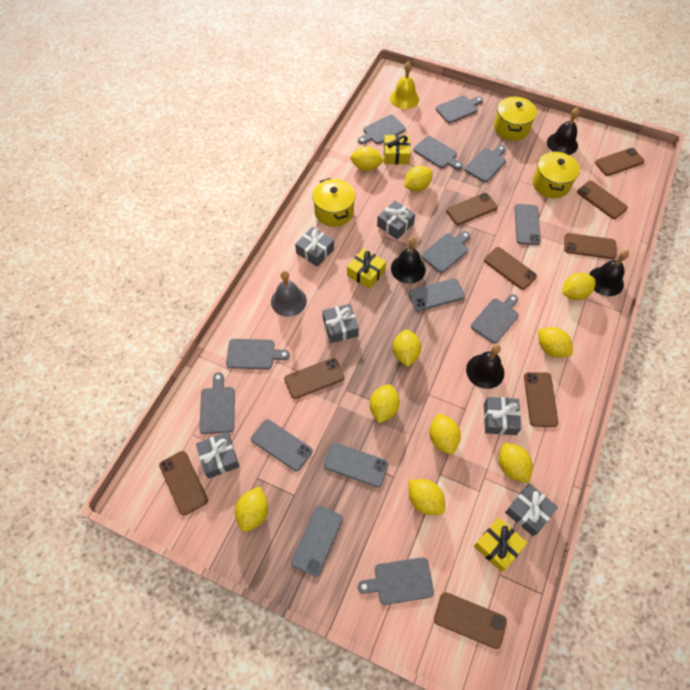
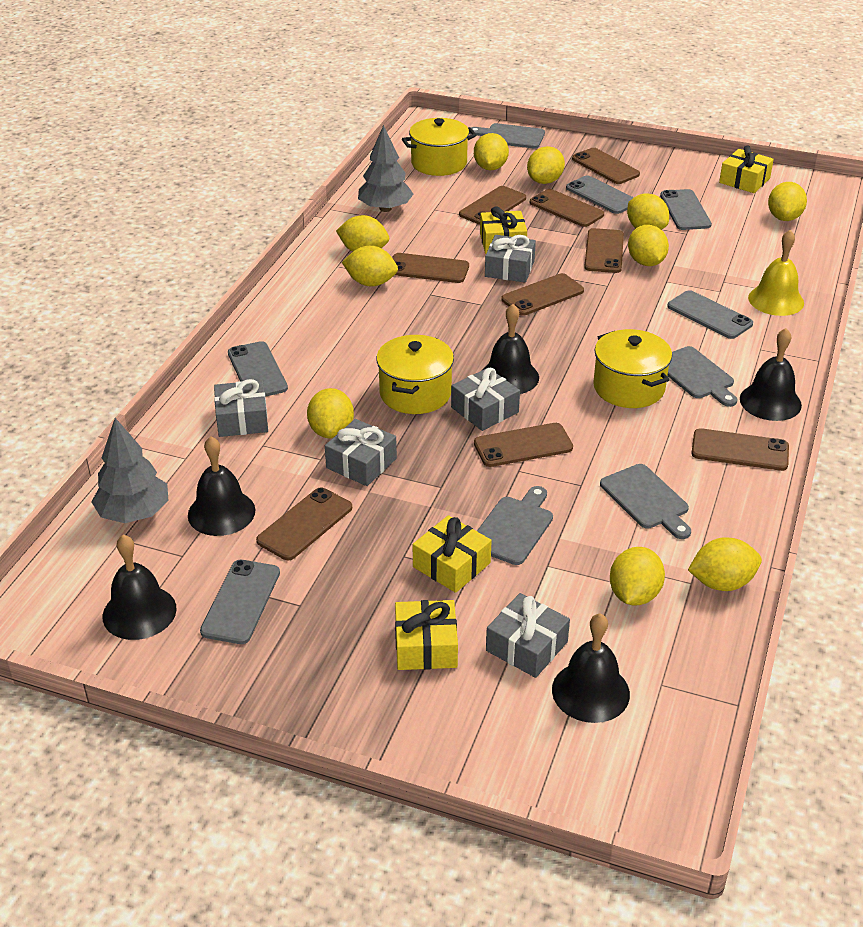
black bell: [391,237,426,284] [466,344,505,389] [547,107,580,155] [589,250,629,296] = 4 -> [103,535,177,640] [188,436,255,536] [482,304,539,394] [552,613,630,723] [740,328,802,421] = 5
grey bell: [271,271,307,317] = 1 -> none = 0
grey cutting board: [199,372,235,434] [226,339,290,369] [358,115,406,144] [358,557,434,605] [413,136,462,170] [421,231,470,273] [436,96,483,123] [465,145,506,182] [471,294,519,344] = 9 -> [469,123,545,149] [477,486,553,565] [600,464,691,539] [667,346,738,407] = 4
grey gift: [196,432,240,479] [295,227,334,267] [323,304,359,343] [377,201,415,240] [484,397,521,435] [505,484,558,536] = 6 -> [214,379,268,437] [325,419,397,486] [451,368,520,431] [485,235,536,283] [486,593,570,678] = 5
grey tree: none = 0 -> [92,418,169,523] [358,125,414,212] = 2
yellow gift: [347,248,386,289] [384,135,410,164] [474,518,527,572] = 3 -> [395,600,458,670] [413,515,492,593] [480,206,527,254] [719,145,774,193] = 4

